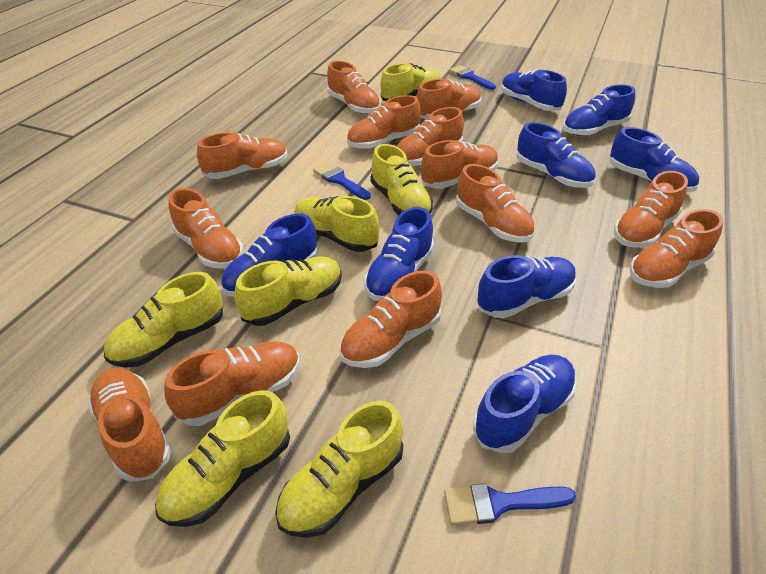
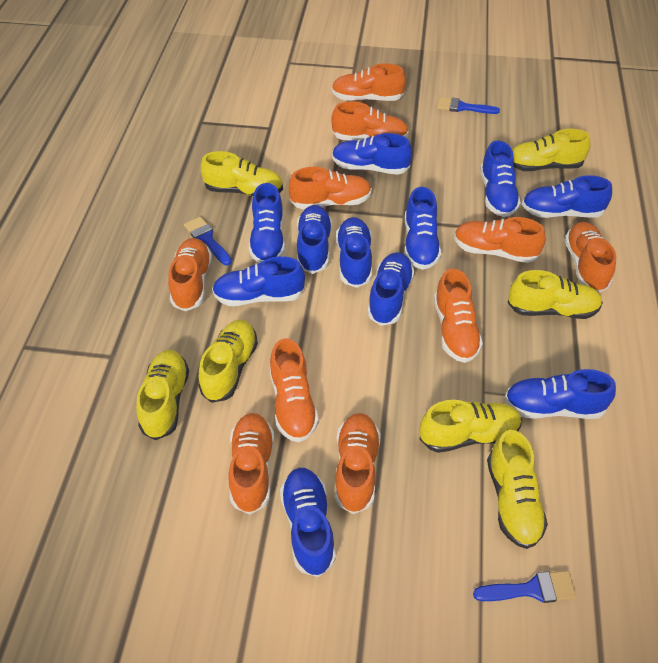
blue shoe: [221,213,318,297] [364,207,434,301] [473,355,577,453] [477,255,577,318] [501,70,567,111] [516,122,596,188] [563,84,635,136] [610,127,699,192] = 8 -> [212,256,305,306] [249,183,285,263] [280,468,336,577] [297,205,332,274] [332,133,412,175] [336,217,372,288] [367,252,414,326] [405,187,441,270] [480,140,521,217] [505,369,616,419] [522,175,612,218] = 11
orange shoe: [87,368,172,482] [164,341,300,426] [169,188,243,269] [197,132,287,179] [327,61,381,114] [339,270,442,368] [347,95,421,149] [396,107,464,166] [416,79,482,119] [421,140,499,189] [456,164,535,243] [614,171,688,248] [630,209,723,288] = 13 -> [168,238,212,311] [228,413,274,514] [270,339,319,442] [289,167,372,209] [331,101,409,140] [332,63,406,101] [335,413,381,514] [434,268,483,363] [454,217,546,263] [564,222,616,292] = 10

